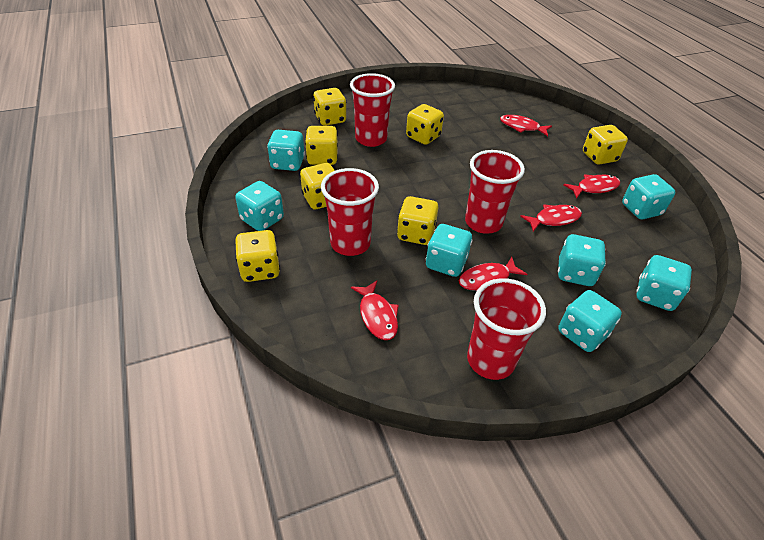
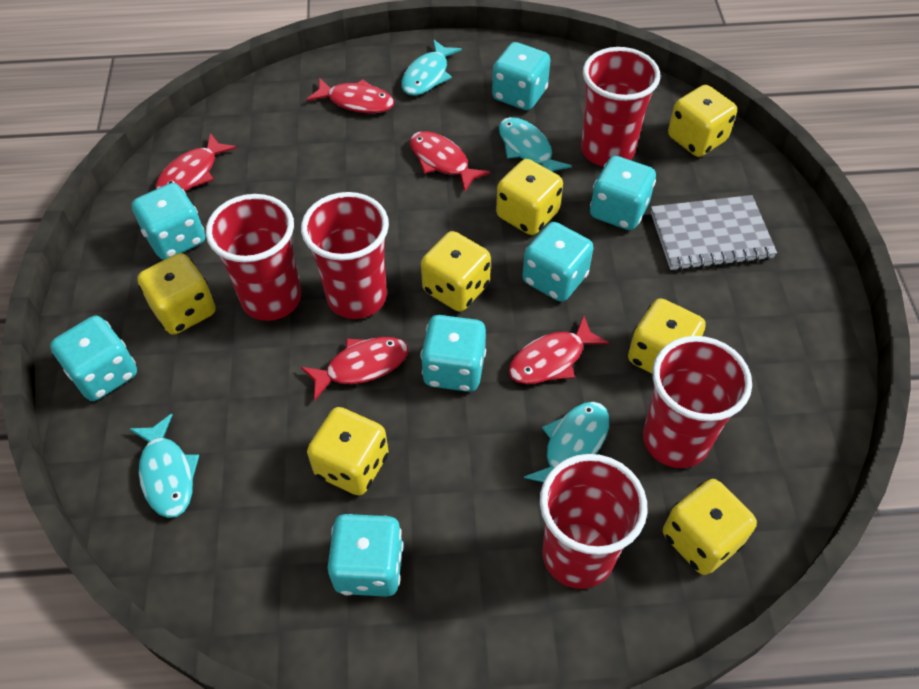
grey notebook: none = 0 -> [651,195,777,271] = 1
red cup: [321,168,379,256] [350,73,395,147] [465,150,525,234] [467,278,546,380] = 4 -> [206,194,301,321] [301,192,389,319] [540,454,647,589] [581,47,660,167] [643,336,752,468] = 5
turquoise fish: none = 0 -> [130,414,199,518] [401,39,462,96] [499,117,572,172] [524,402,609,482] = 4

